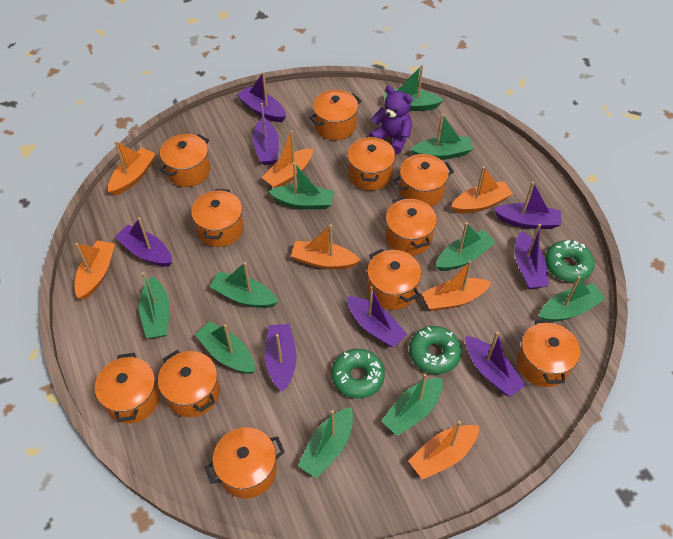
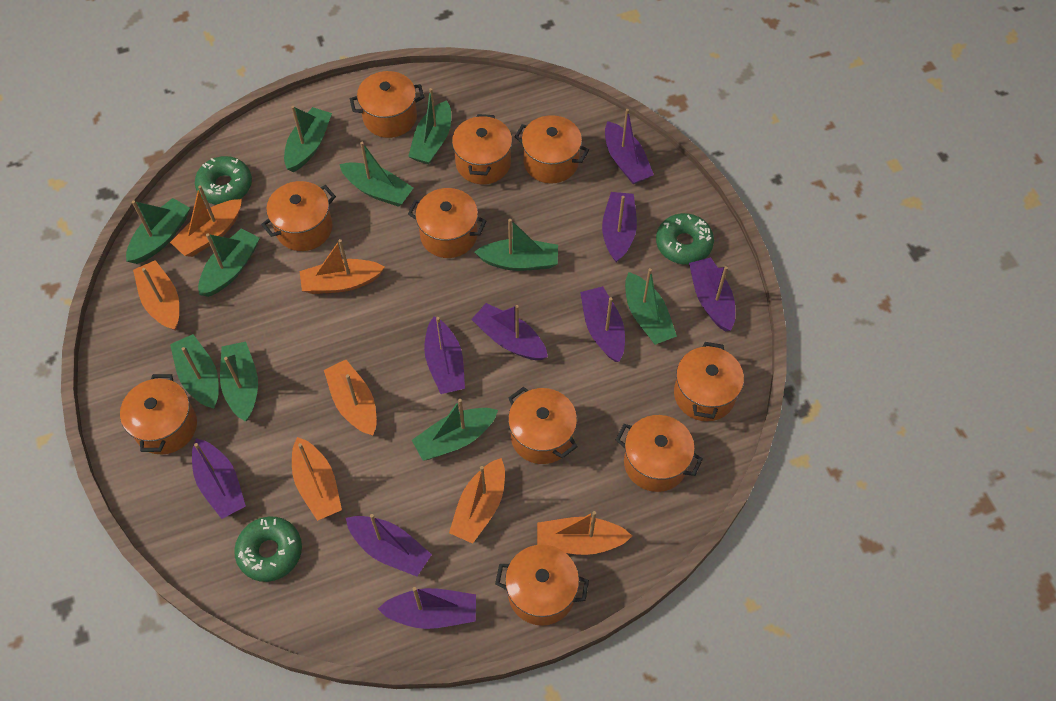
orange pot: [95,353,160,424] [158,350,220,417] [160,134,210,187] [191,189,244,247] [205,427,285,498] [309,90,362,140] [347,136,395,191] [367,249,421,310] [385,197,437,256] [393,154,454,207] [517,320,580,387] = 11 -> [120,374,197,454] [261,181,336,251] [350,71,424,138] [408,188,486,258] [452,114,512,184] [495,544,589,626] [508,387,578,464] [514,115,589,183] [616,415,703,492] [674,342,744,421] = 10
purple boat: [115,217,172,267] [237,72,286,122] [253,103,279,165] [265,324,297,392] [347,286,408,347] [465,332,526,397] [494,181,561,229] [515,224,549,289] = 8 -> [192,438,246,519] [346,514,432,577] [378,587,476,629] [424,316,465,394] [471,303,548,360] [580,286,625,362] [602,192,637,262] [605,109,654,184] [689,257,735,331] = 9
purple teddy bear: [369,86,413,154] = 1 -> none = 0

